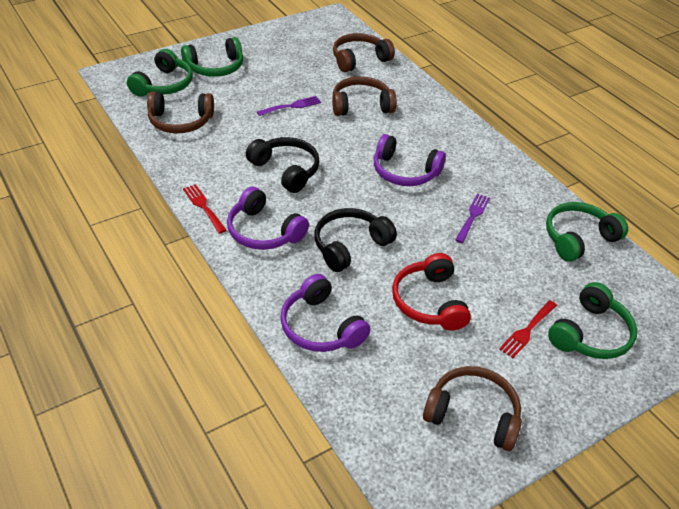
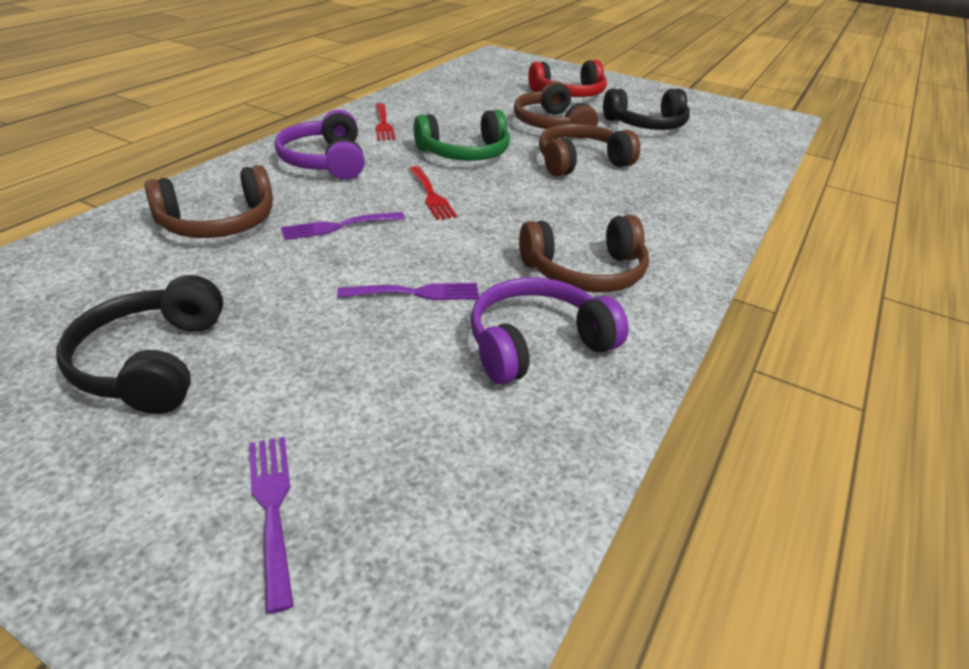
green headphones: [127,49,193,97] [181,37,243,77] [546,202,628,262] [548,282,637,359] = 4 -> [414,110,510,161] = 1
purple fork: [257,96,321,116] [455,194,490,243] = 2 -> [249,437,293,614] [281,212,405,240] [337,283,479,300] = 3
purple headphones: [227,187,309,250] [280,274,371,352] [374,134,446,186] = 3 -> [275,110,365,180] [470,278,629,384] = 2

